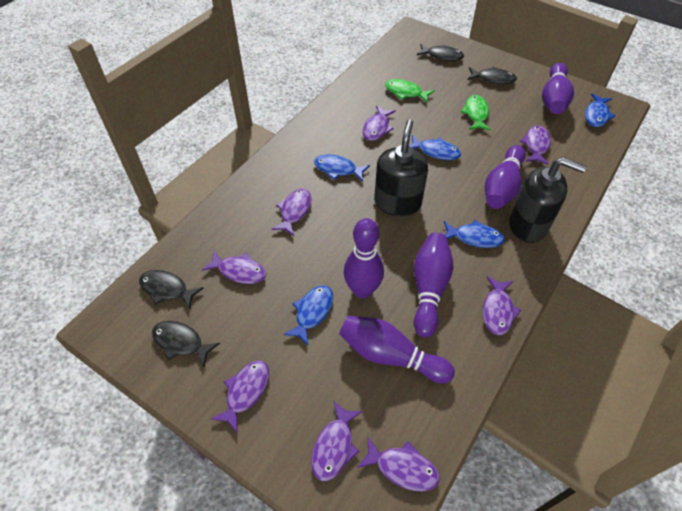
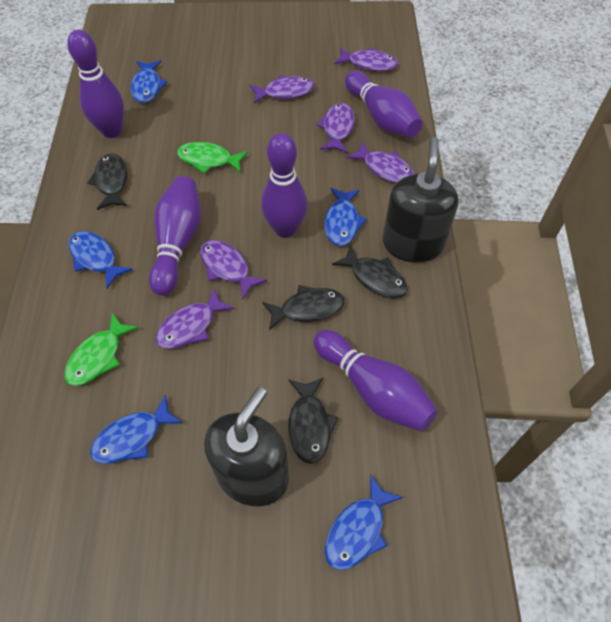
purple fish: [202,251,266,284] [211,360,269,433] [272,189,312,236] [311,401,362,481] [357,437,440,492] [362,106,396,141] [483,276,521,335] [520,125,551,165] = 8 -> [155,288,234,349] [200,240,267,299] [249,75,314,103] [316,103,355,153] [334,47,398,71] [346,141,414,183] = 6

